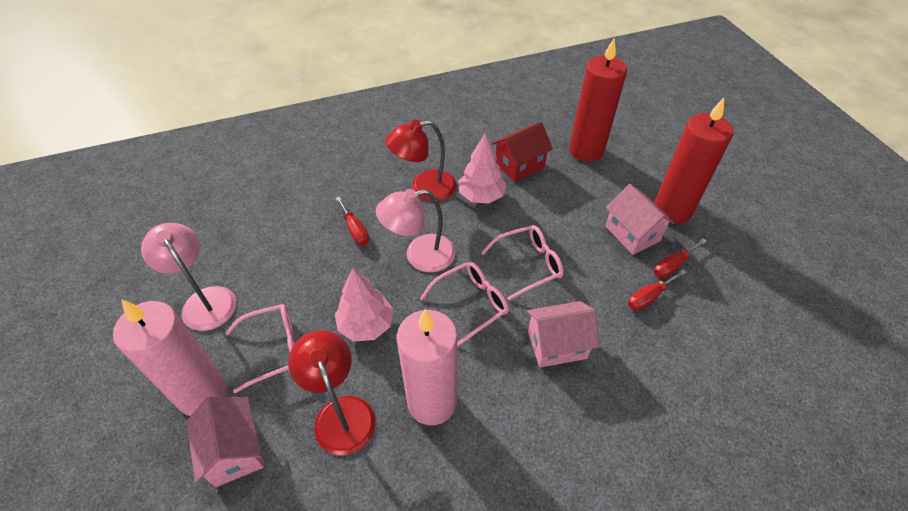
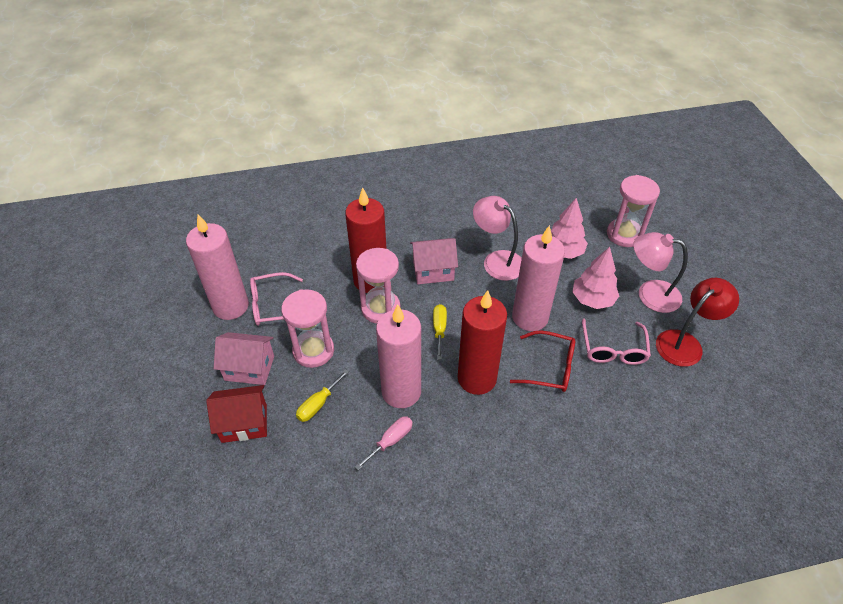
pink candle: [113,300,227,416] [397,309,458,425] = 2 -> [186,214,249,320] [376,304,421,408] [512,225,565,331] = 3
pink glasses: [225,304,295,393] [420,261,509,347] [481,225,564,301] = 3 -> [250,272,303,326] [582,319,651,365] = 2
pink hourglass: none = 0 -> [281,289,334,368] [356,248,400,324] [607,175,660,247] = 3
pink house: [186,397,264,487] [527,301,599,368] [605,184,675,255] = 3 -> [214,332,274,385] [410,238,458,284] = 2
pink screwdriver: none = 0 -> [355,416,413,470] = 1
red glasses: none = 0 -> [510,330,575,392] = 1
red lamp: [288,330,376,455] [385,120,456,201] = 2 -> [656,278,739,367] = 1
red screwdriver: [336,197,369,245] [628,269,687,311] [654,238,707,278] = 3 -> none = 0
yellow screwdriver: none = 0 -> [296,370,349,422] [433,304,447,360] = 2

